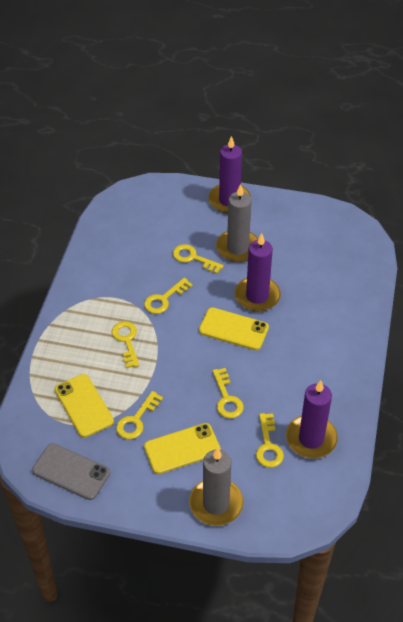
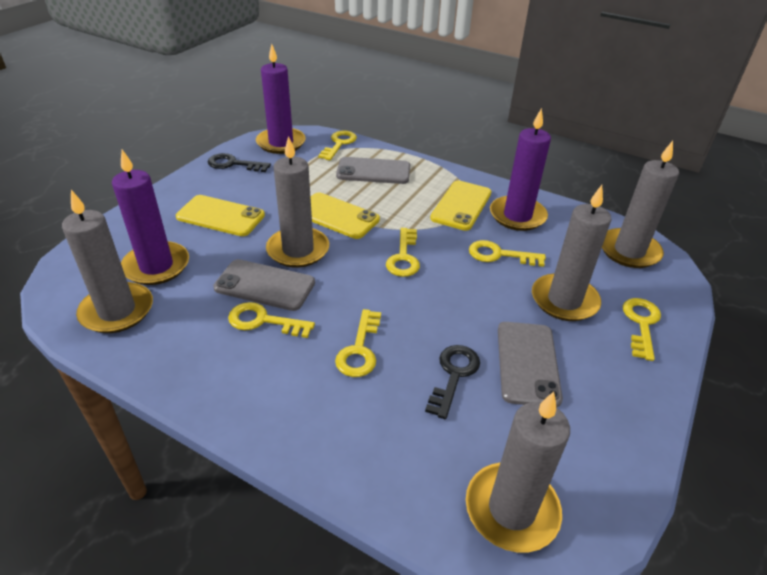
black key: none = 0 -> [208,153,271,172] [425,345,480,419] = 2
grey candle: [189,448,243,526] [216,184,258,262] = 2 -> [62,190,153,333] [266,136,329,268] [466,392,570,553] [532,185,612,321] [602,141,679,268] = 5
grey phone: [32,443,110,500] = 1 -> [213,259,315,311] [336,157,410,184] [498,322,563,408] = 3

